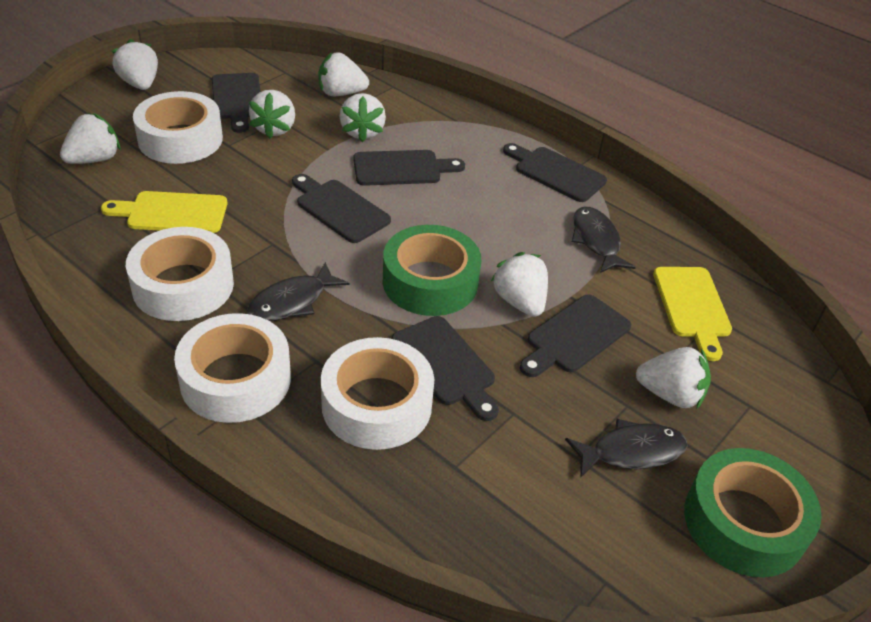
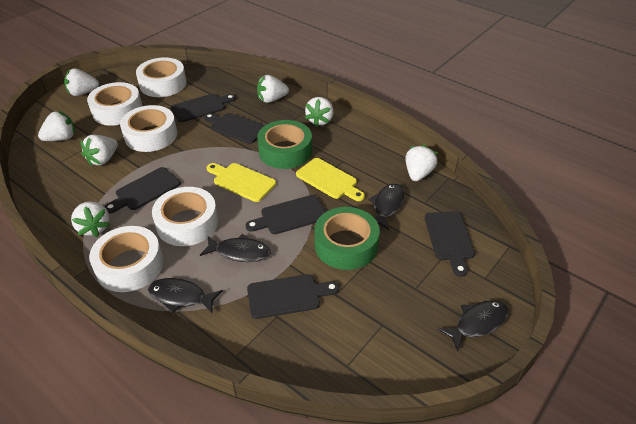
black fish: [247,262,349,321] [565,419,688,478] [571,206,636,273] = 3 -> [148,278,223,313] [200,234,271,262] [369,184,404,230] [438,300,509,351] = 4
white tape: [126,227,234,321] [133,91,223,164] [174,313,291,423] [321,337,434,450] = 4 -> [87,82,142,126] [89,226,163,292] [120,105,177,152] [136,58,187,97] [152,187,218,246] = 5

